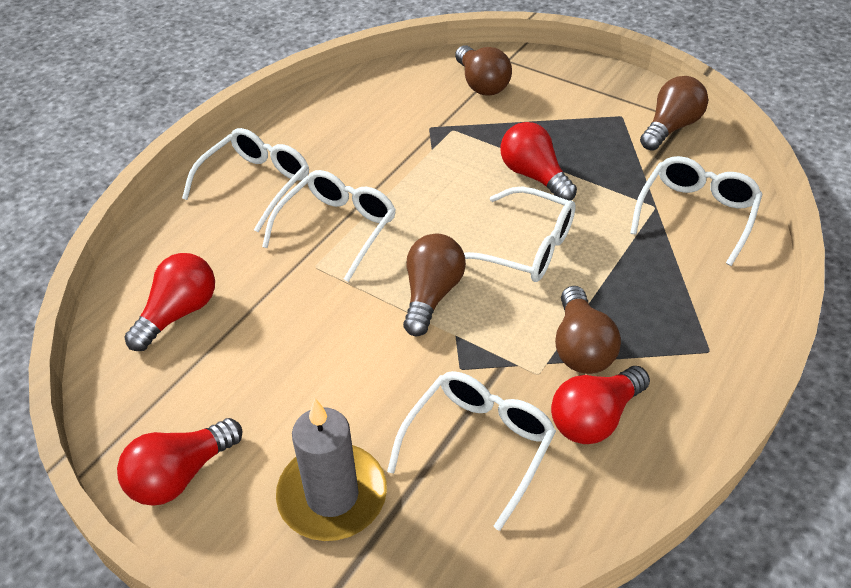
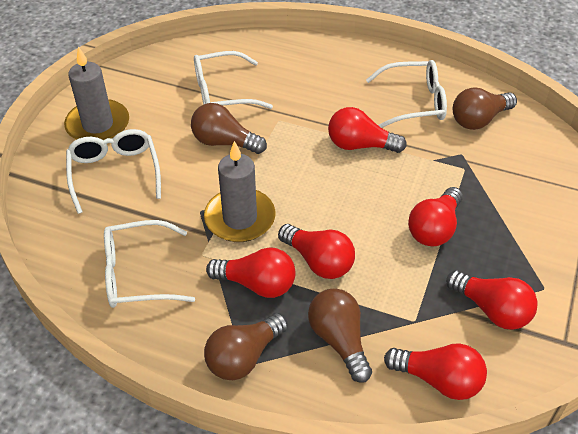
grey candle: [276,398,387,541] = 1 -> [64,47,129,140] [204,141,275,242] = 2
red light bulb: [117,418,242,506] [124,253,215,351] [500,122,577,201] [551,366,650,444] = 4 -> [206,247,296,298] [278,224,355,279] [328,107,407,153] [384,343,487,400] [408,187,463,246] [446,270,538,330] = 6
white glasses: [182,128,309,232] [262,170,396,282] [387,371,556,531] [464,186,576,282] [630,156,762,266] = 5 -> [66,129,161,214] [104,220,195,308] [194,51,273,109] [366,60,447,128] = 4

